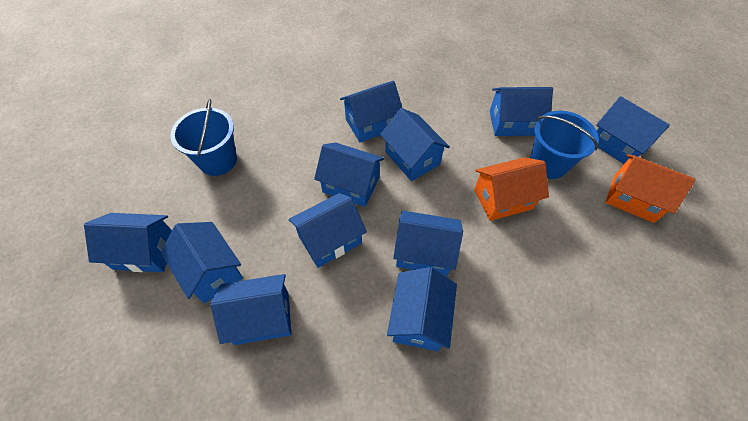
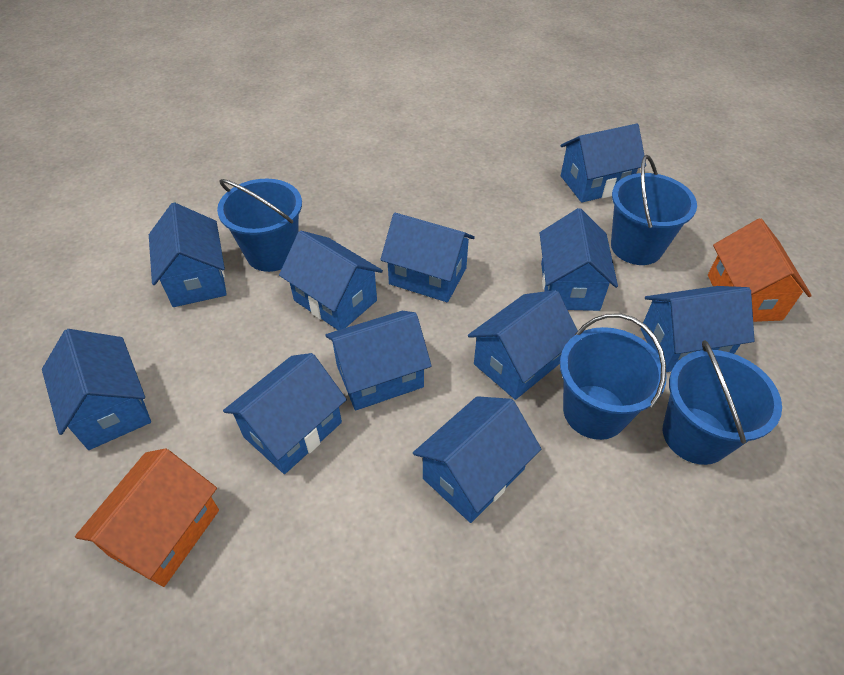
blue bucket: [170,99,237,176] [530,111,599,179] = 2 -> [217,179,302,272] [560,314,667,440] [611,155,697,265] [663,340,782,465] = 4

